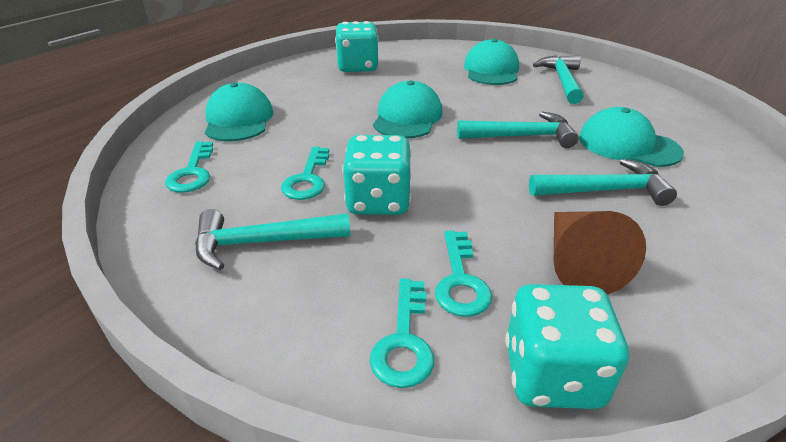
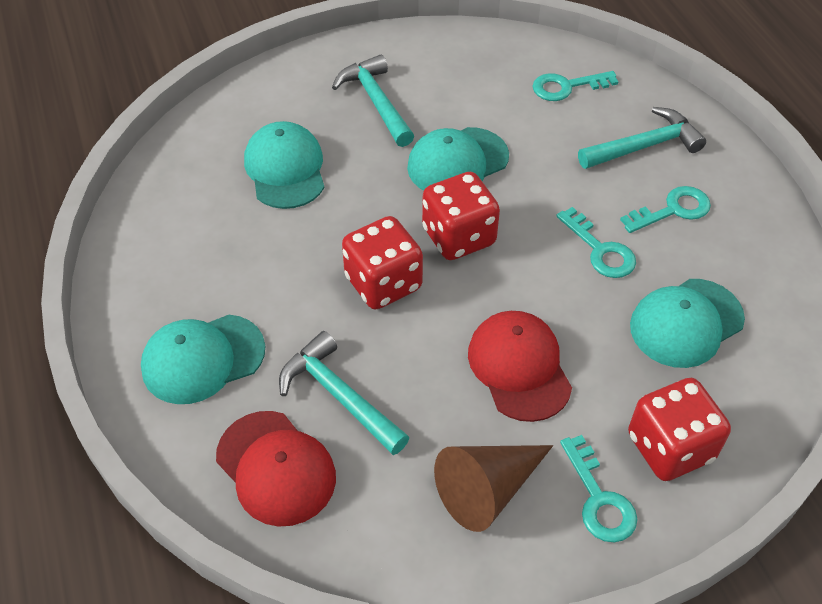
red cap: none = 0 -> [216,411,336,527] [468,311,572,422] = 2
red dice: none = 0 -> [342,216,423,309] [422,172,500,260] [628,378,731,481] = 3
turquoise dice: [335,21,379,72] [342,135,412,215] [505,284,629,409] = 3 -> none = 0
turquoise hammer: [195,209,350,270] [457,111,579,148] [529,159,677,206] [533,55,584,104] = 4 -> [279,331,410,455] [332,55,414,147] [578,107,706,169] = 3

